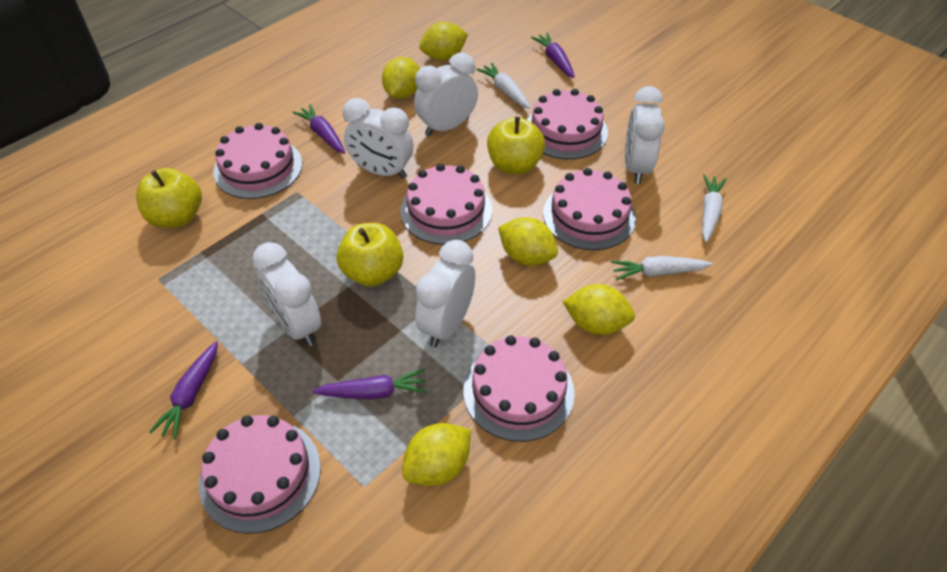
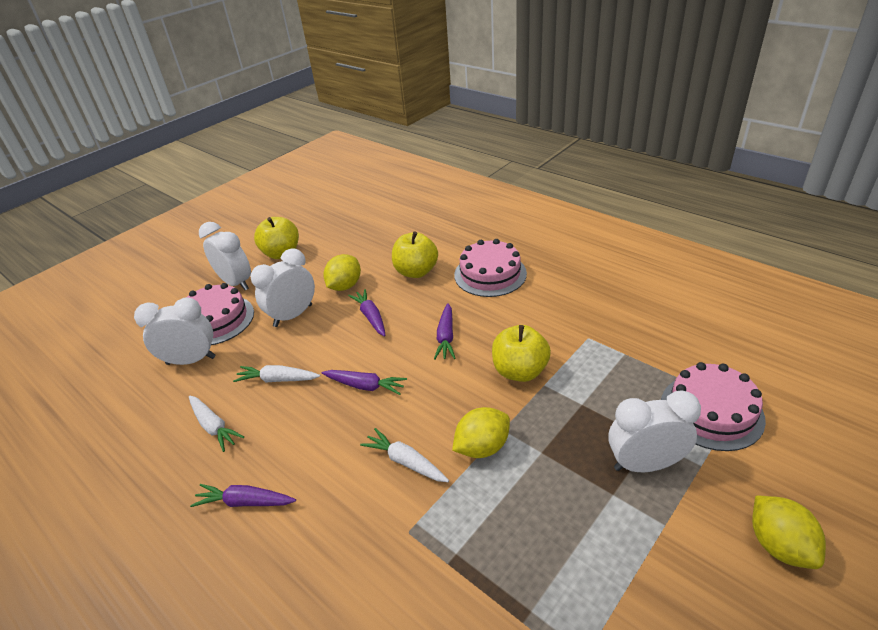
pink cake: [199,415,321,534] [213,123,302,199] [400,164,492,245] [463,335,575,442] [527,89,608,159] [543,168,636,250] = 6 -> [187,283,254,345] [454,239,527,297] [661,362,766,451] = 3
white clock: [252,242,321,346] [343,98,413,179] [414,52,478,136] [415,240,475,348] [625,86,665,184] = 5 -> [134,297,215,365] [199,222,251,290] [250,248,315,327] [608,390,701,472] = 4
yellow lemon: [382,57,420,99] [402,423,471,486] [419,22,468,61] [498,217,558,266] [562,284,635,335] = 5 -> [324,254,361,291] [452,407,510,458] [752,496,826,569] = 3

